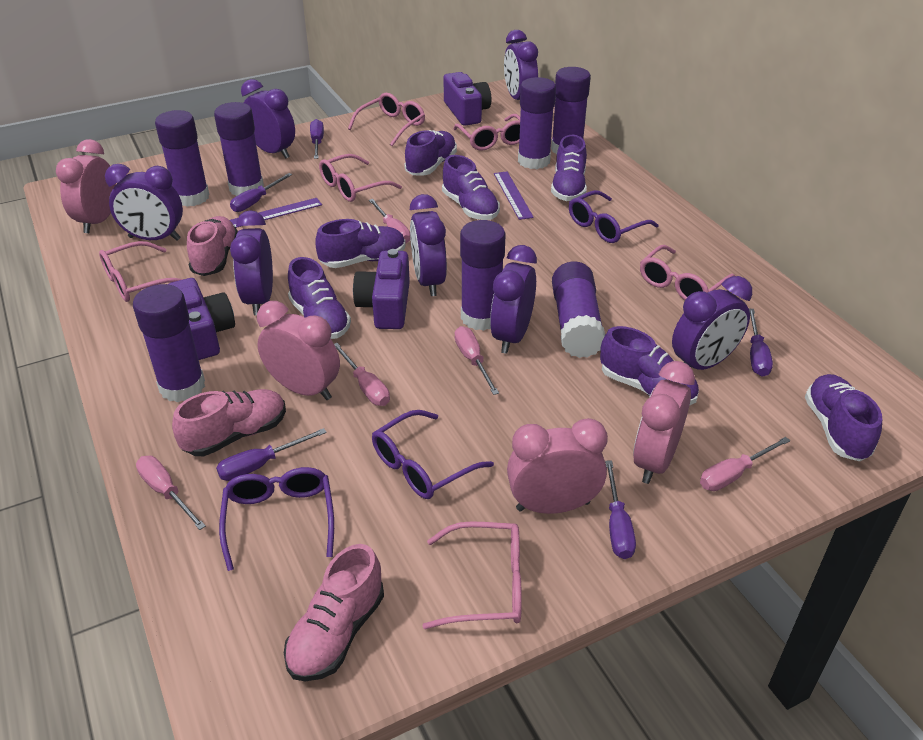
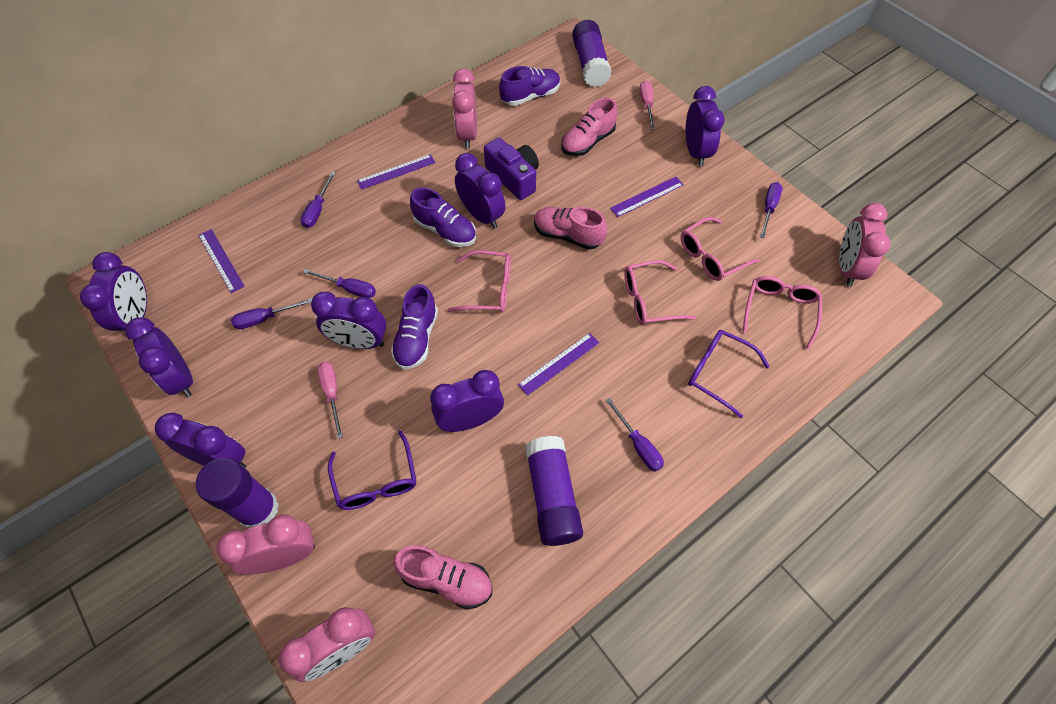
pink glasses: [99,241,183,302] [319,154,402,202] [348,93,425,146] [422,521,522,629] [453,114,520,151] [640,245,735,300] = 6 -> [447,250,511,312] [624,260,696,325] [681,217,760,281] [742,276,822,350] = 4
pink screwdriver: [136,456,206,530] [334,343,390,406] [369,199,410,243] [454,326,499,395] [700,437,790,491] = 5 -> [317,362,343,439] [640,80,655,129] = 2
purple camera: [168,278,235,360] [353,249,410,329] [443,72,491,126] = 3 -> [484,138,539,200] = 1
purple glasses: [219,467,334,571] [372,410,494,499] [569,190,658,243] = 3 -> [328,431,417,510] [688,330,770,418] = 2
purple glue stick: [133,284,205,402] [155,110,209,207] [214,102,264,196] [460,220,506,331] [518,77,556,169] [551,67,591,155] [552,262,605,358] = 7 -> [196,458,279,528] [525,436,583,546] [572,20,612,87] = 3
purple ruler: [230,198,322,228] [494,171,534,220] = 2 -> [199,229,245,293] [357,154,436,190] [518,333,599,396] [610,177,684,217] = 4
purple shoe: [288,257,351,339] [315,219,406,268] [404,130,457,175] [442,155,500,220] [551,135,587,201] [600,326,699,406] [805,374,882,461] = 7 -> [391,284,438,370] [410,188,476,247] [499,66,560,106] = 3

